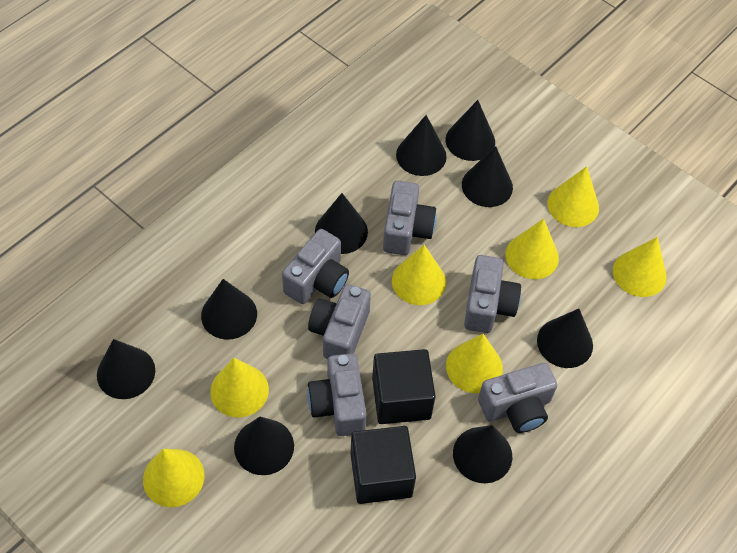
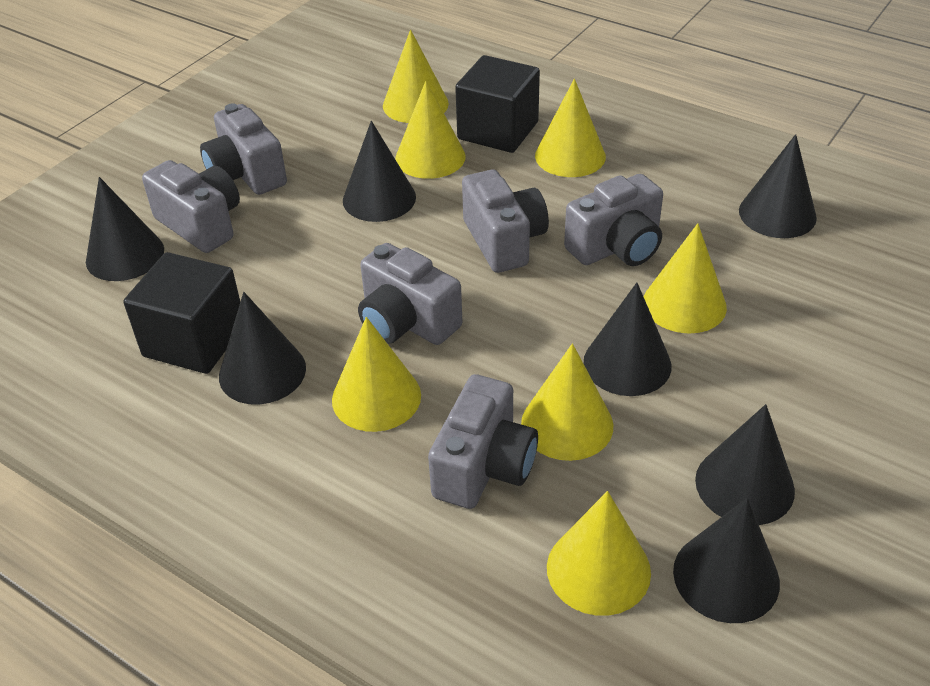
black cone: [97,339,155,399] [201,279,257,340] [234,417,294,475] [315,193,368,254] [396,115,447,176] [446,100,495,161] [453,425,512,483] [462,146,513,207] [537,309,593,368] = 9 -> [86,177,164,281] [219,292,306,405] [343,121,416,222] [583,283,671,396] [673,498,780,623] [695,404,795,525] [739,134,817,238] = 7

